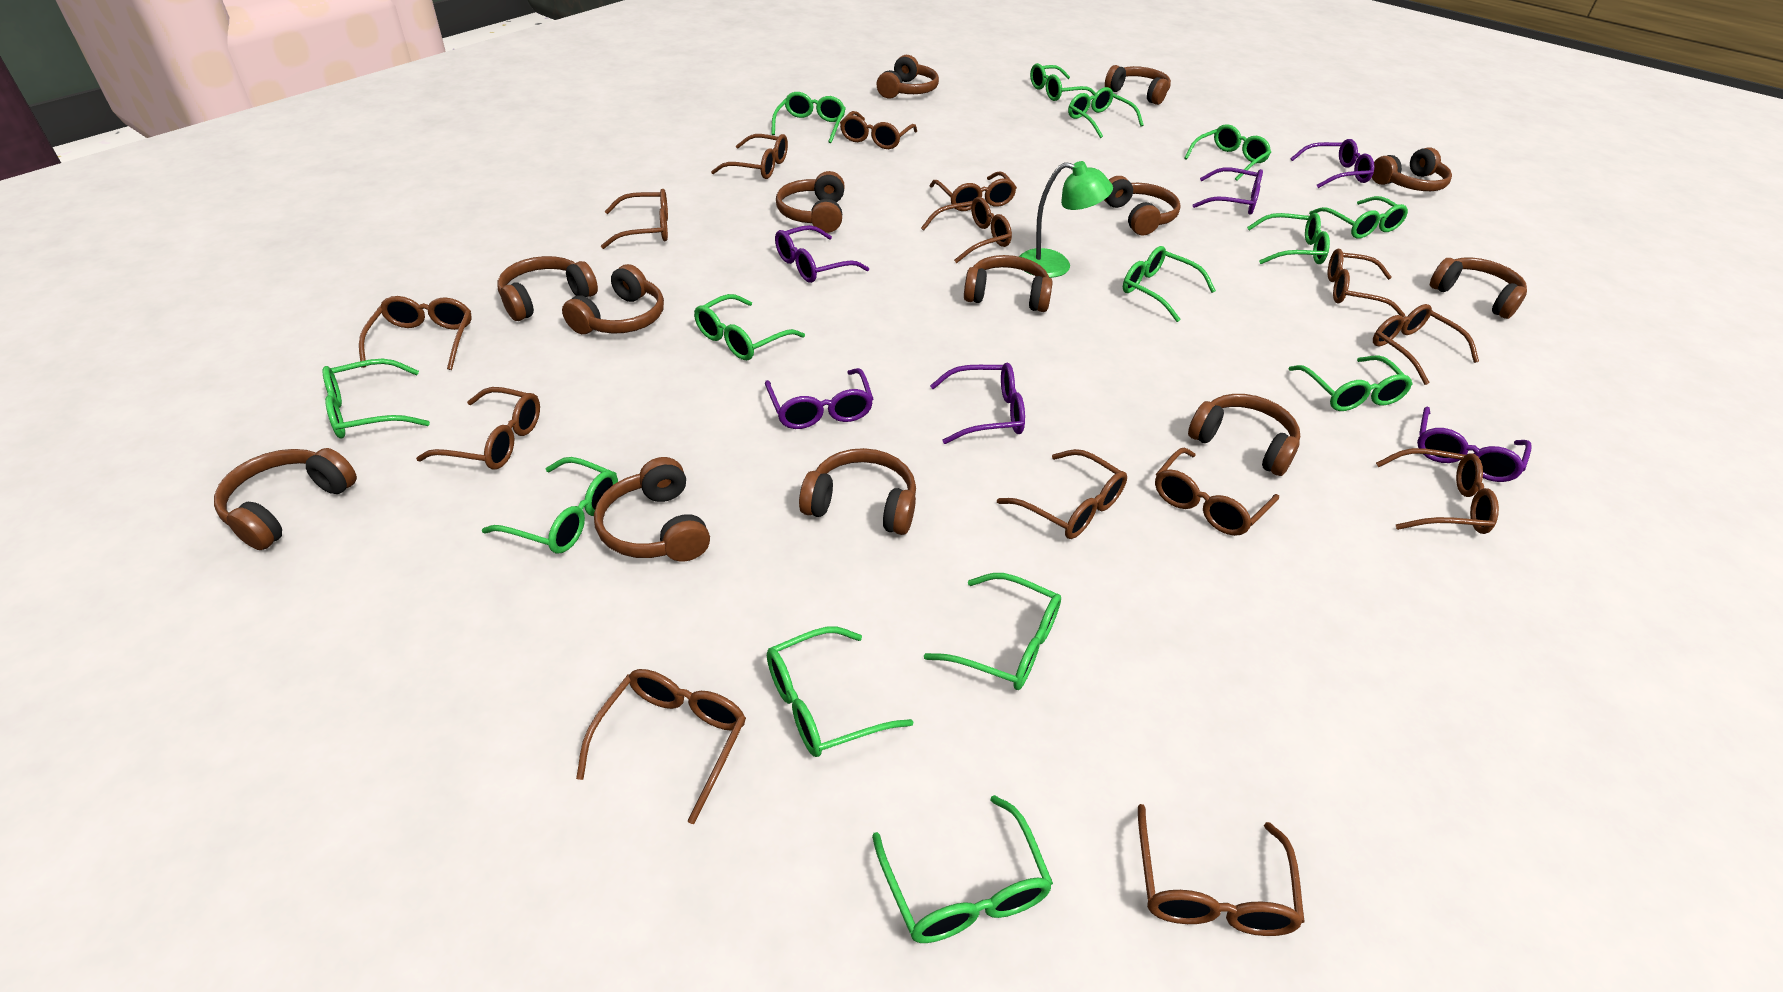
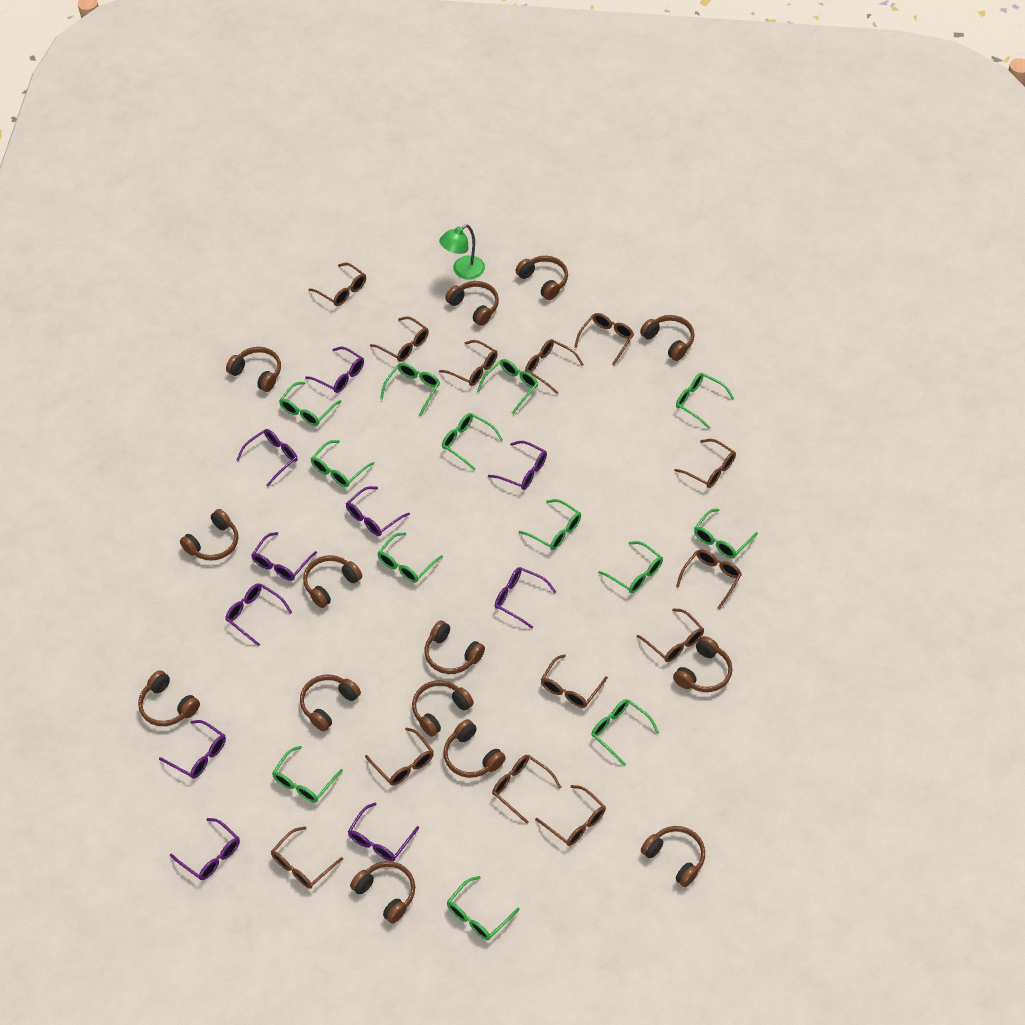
brown glasses: [359,296,472,370] [416,387,540,469] [576,669,746,824] [601,189,668,249] [711,134,788,179] [840,111,917,149] [921,197,1012,263] [930,172,1017,211] [997,449,1127,539] [1138,804,1305,936] [1155,448,1279,536] [1328,249,1405,317] [1373,304,1479,385] [1376,448,1499,534] = 14 -> [271,826,343,889] [308,263,366,306] [365,728,434,785] [370,316,429,362] [439,340,498,386] [492,755,561,824] [525,339,584,394] [535,785,606,846] [541,654,608,708] [574,313,634,365] [637,608,704,662] [674,439,736,488] [676,549,742,609] = 13
brown headphones: [214,448,357,550] [497,256,598,321] [562,264,664,334] [594,457,710,561] [776,171,845,233] [799,448,916,535] [876,55,939,99] [964,255,1053,312] [1104,176,1181,235] [1105,65,1171,105] [1188,394,1301,476] [1372,147,1452,191] [1430,257,1527,319] = 13 -> [138,670,200,726] [180,509,238,561] [226,347,281,392] [300,675,361,731] [303,555,362,608] [350,861,415,924] [412,680,474,737] [425,620,485,674] [443,719,506,778] [445,281,499,326] [516,256,568,300] [640,315,695,361] [641,826,705,887] [673,636,733,692] = 14
green glasses: [322,359,430,438] [482,457,618,554] [694,294,805,360] [767,627,913,757] [771,92,846,143] [872,795,1053,943] [924,573,1061,690] [1030,63,1096,101] [1068,87,1143,138] [1123,246,1216,322] [1184,124,1271,181] [1247,213,1330,264] [1288,355,1413,411] [1309,196,1408,239] = 14 -> [272,746,343,803] [279,382,342,426] [311,440,374,487] [378,532,443,582] [380,363,440,416] [442,413,503,470] [447,876,520,940] [477,359,538,414] [519,499,581,550] [591,699,659,766] [598,541,663,594] [676,373,734,429] [694,509,758,558] = 13
purple glasses: [765,368,873,429] [775,225,869,283] [930,363,1025,444] [1192,167,1263,215] [1290,139,1374,188] [1417,407,1531,482] = 6 -> [159,720,226,779] [170,818,240,880] [226,583,292,647] [237,429,298,487] [251,532,317,581] [305,347,364,393] [346,486,410,536] [348,803,419,861] [488,441,547,490] [495,567,556,629] = 10

